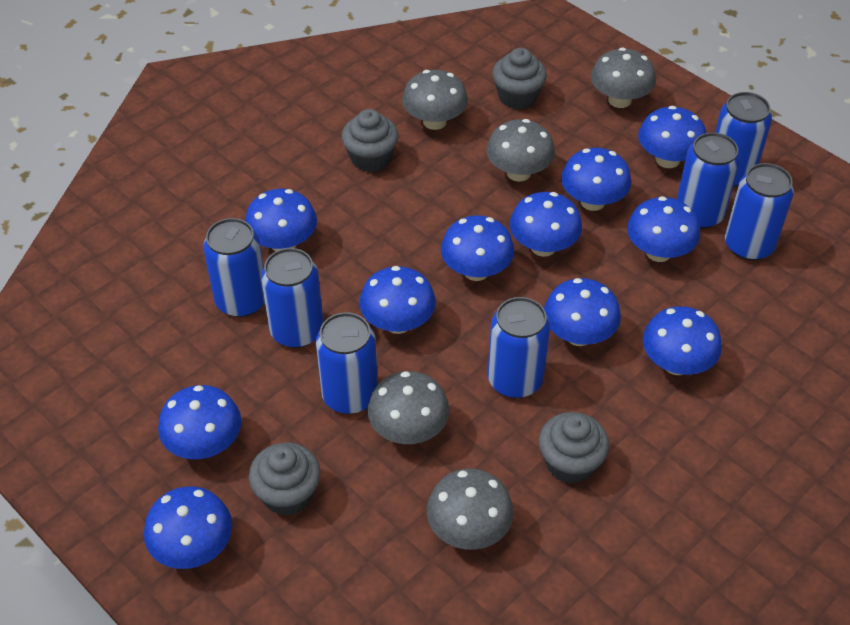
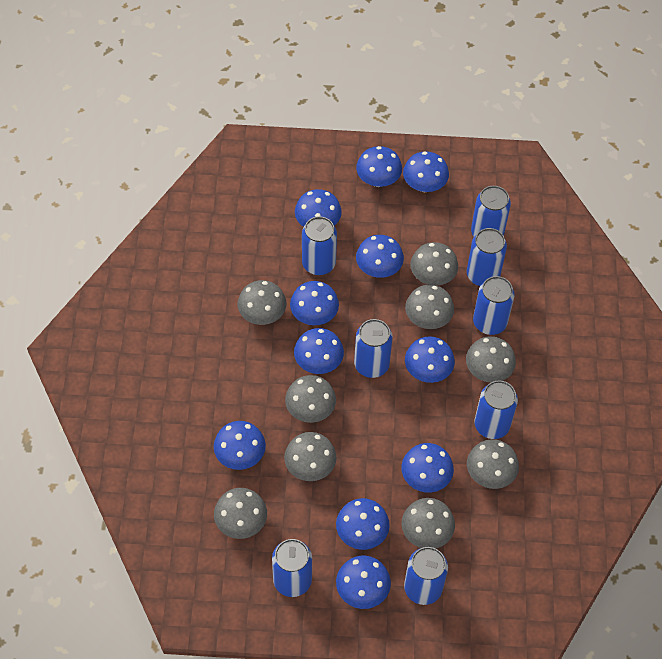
blue can: [203,218,265,317] [261,248,323,348] [316,312,378,414] [488,297,550,398] [676,132,740,229] [715,92,772,187] [725,163,794,261] = 7 -> [272,539,312,597] [302,216,337,275] [354,319,393,378] [404,547,448,605] [467,228,507,286] [471,186,511,237] [473,276,515,335] [475,381,518,439] = 8
grey cupcake: [249,443,321,516] [341,109,399,172] [492,48,547,109] [539,412,609,484] = 4 -> none = 0
grey mushroom: [368,371,449,444] [402,70,468,130] [427,469,514,550] [486,119,555,182] [591,47,656,108] = 5 -> [214,488,267,539] [238,280,286,325] [284,432,337,481] [285,375,336,423] [402,498,455,549] [405,285,454,329] [410,242,458,286] [466,336,516,382] [467,439,519,489] = 9

